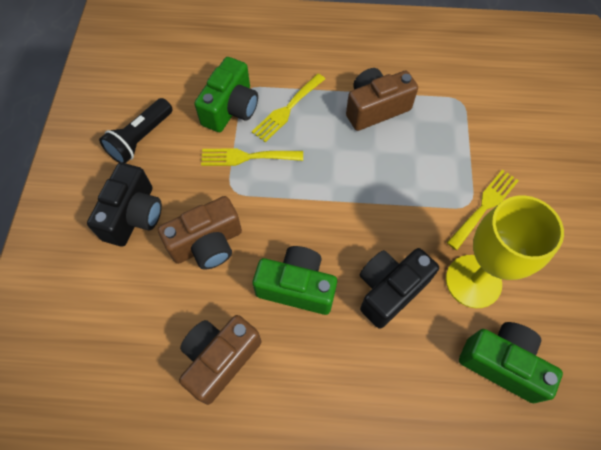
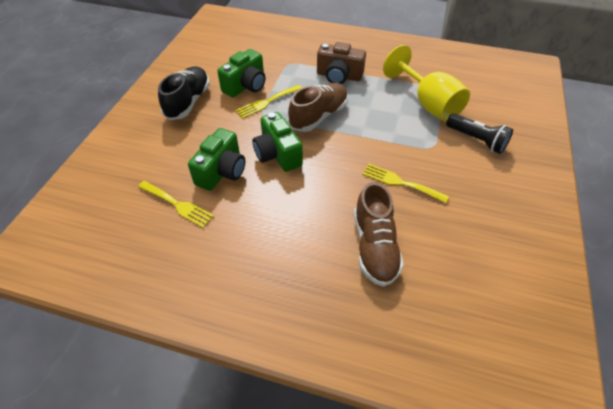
black camera: [87,163,162,247] [360,248,439,329] = 2 -> none = 0
black shoe: none = 0 -> [158,66,210,120] = 1
brown camera: [158,196,242,270] [179,315,262,405] [346,68,418,131] = 3 -> [317,42,366,84] = 1
brown shoe: none = 0 -> [288,83,348,132] [354,182,404,287] = 2

